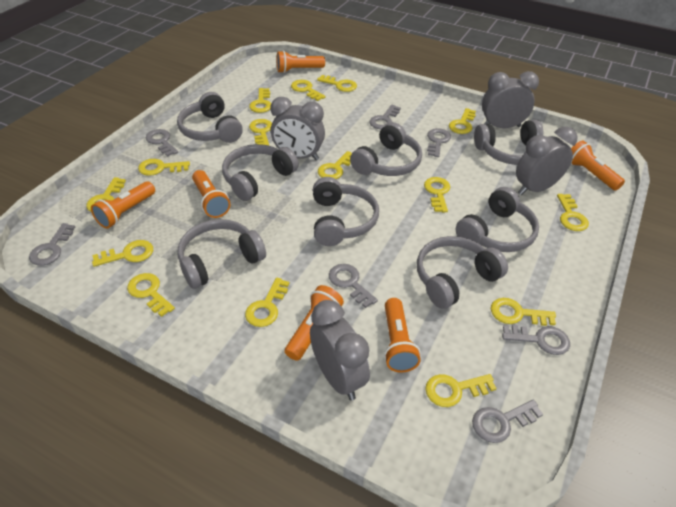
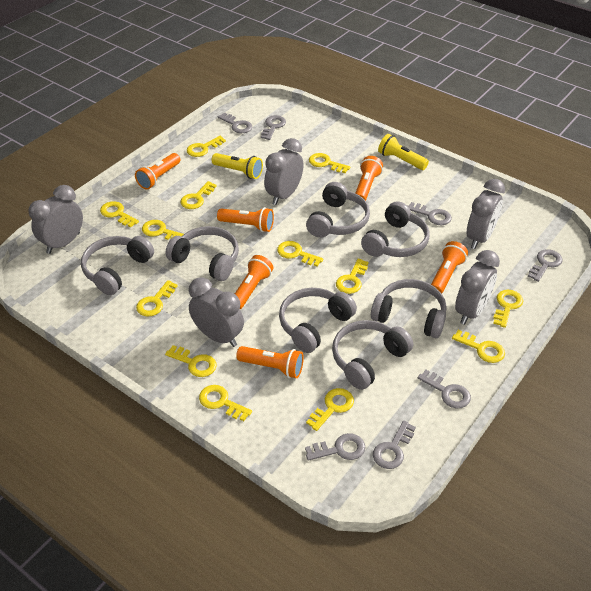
grey clock: [271,97,325,160] [310,300,370,400] [482,71,539,128] [516,127,578,195] = 4 -> [29,185,83,254] [189,278,244,347] [264,138,304,205] [455,250,500,325] [467,179,505,249] = 5
grey headphones: [177,92,243,143] [178,219,266,289] [222,144,299,201] [313,177,379,246] [350,122,422,176] [417,236,508,309] [456,187,539,252] [474,120,543,165] = 8 -> [81,236,154,295] [166,226,239,281] [279,288,357,353] [306,182,370,238] [332,320,413,390] [361,201,430,257] [371,279,447,338] = 7
yellow flashlight: none = 0 -> [211,153,263,179] [378,134,429,170] = 2
yellow key: [86,177,126,212] [92,240,153,267] [127,273,175,317] [138,159,190,176] [245,278,289,327] [249,88,271,113] [249,119,272,146] [291,80,326,101] [317,75,357,92] [318,151,352,179] [424,177,450,212] [425,374,497,407] [449,108,476,134] [491,298,556,326] [557,194,589,231] = 15 -> [100,201,139,228] [136,280,178,317] [142,220,184,240] [165,345,217,377] [180,181,217,209] [187,136,226,157] [199,385,252,421] [277,241,323,267] [306,388,354,431] [309,153,350,173] [336,258,369,294] [452,330,505,363] [493,290,523,328] = 13

